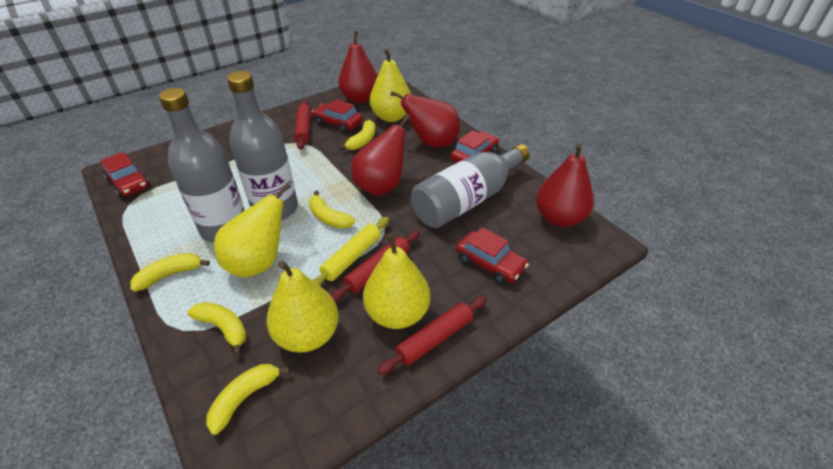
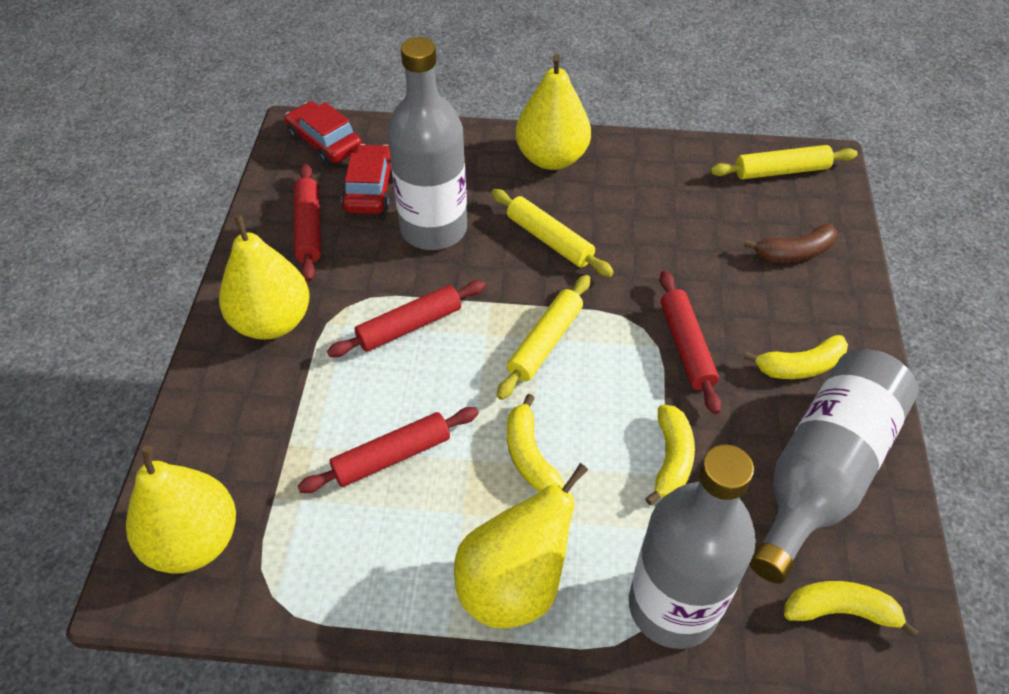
brown banana: none = 0 -> [744,224,837,263] = 1
red car: [101,152,150,198] [312,99,363,133] [450,130,499,163] [456,227,529,285] = 4 -> [285,101,362,165] [341,144,392,214] = 2
red pear: [338,31,377,103] [351,114,410,196] [390,91,460,148] [536,143,594,227] = 4 -> none = 0
red rolling pin: [294,100,311,150] [331,230,420,302] [377,296,487,375] = 3 -> [294,163,321,282] [297,407,479,493] [327,280,486,357] [660,271,721,414] = 4
yellow banana: [130,253,210,291] [187,302,247,356] [206,364,290,435] [309,191,355,229] [339,120,375,150] = 5 -> [507,394,565,492] [645,404,695,505] [744,335,848,379] [784,581,919,638] = 4
yellow rolling pin: [313,217,389,286] = 1 -> [491,189,614,277] [497,275,591,400] [710,145,858,179] = 3

